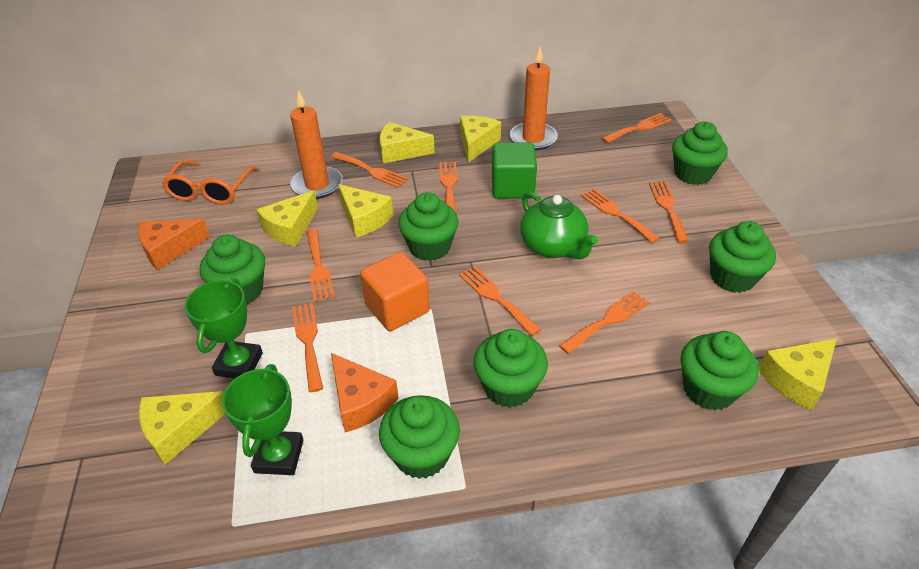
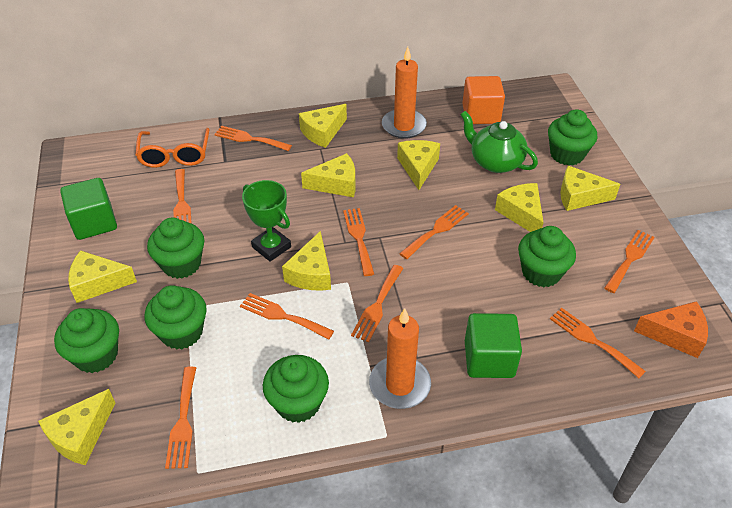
green cube: [492,142,537,199] = 1 -> [60,178,117,240] [465,313,522,378] = 2
green cupcake: [200,234,265,304] [379,395,460,479] [398,192,459,261] [473,329,548,408] [672,122,728,185] [680,331,759,410] [709,221,776,293] = 7 -> [54,308,119,373] [145,285,207,350] [147,218,205,279] [263,355,329,423] [518,226,576,287] [548,109,597,166] = 6
green trophy: [184,278,263,378] [222,364,304,475] = 2 -> [242,180,291,262] = 1
orange cheese: [138,218,210,270] [331,353,399,432] = 2 -> [634,301,708,358] = 1
yellow cheese: [139,391,226,465] [256,190,318,247] [338,184,393,237] [380,122,435,164] [460,116,501,163] [759,338,837,411] = 6 -> [38,389,115,465] [68,250,137,303] [282,231,331,291] [299,104,347,148] [301,153,355,197] [397,140,440,190] [495,183,544,232] [560,166,620,211] = 8

